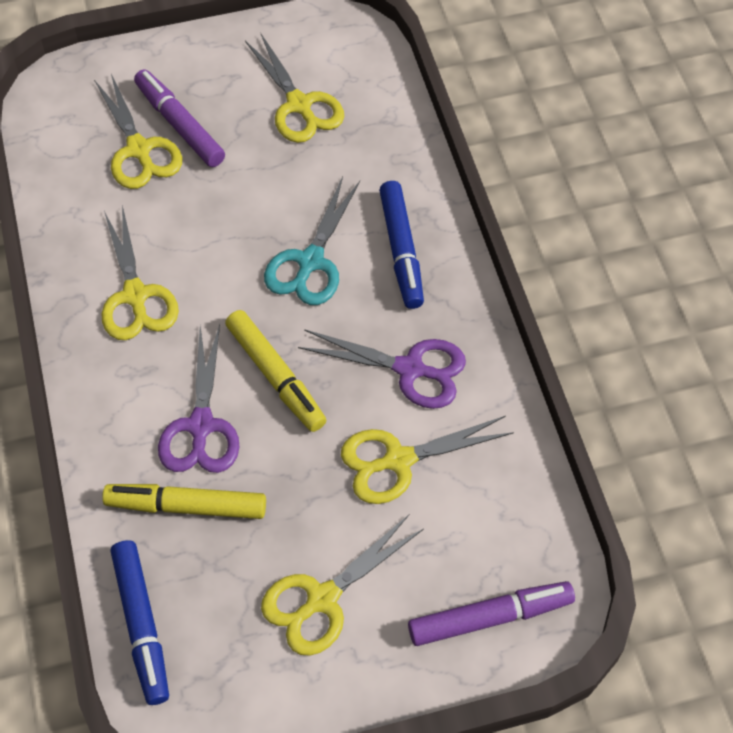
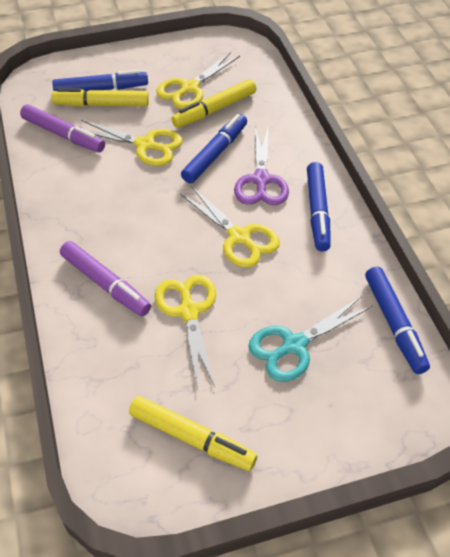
blue marker: [111,540,169,705] [379,181,424,309] = 2 -> [52,70,148,91] [181,114,247,183] [307,162,331,251] [365,266,430,374] = 4
purple scissors: [158,324,239,473] [298,329,466,409] = 2 -> [234,127,289,205] = 1
yellow marker: [102,484,266,519] [225,310,326,432] = 2 -> [51,88,149,107] [129,396,257,471] [171,79,256,128] = 3
yellow scissors: [94,74,183,189] [102,205,179,340] [245,32,344,143] [261,515,424,656] [341,416,514,504] = 5 -> [81,120,183,166] [155,275,216,389] [156,52,240,109] [180,186,280,268] = 4

